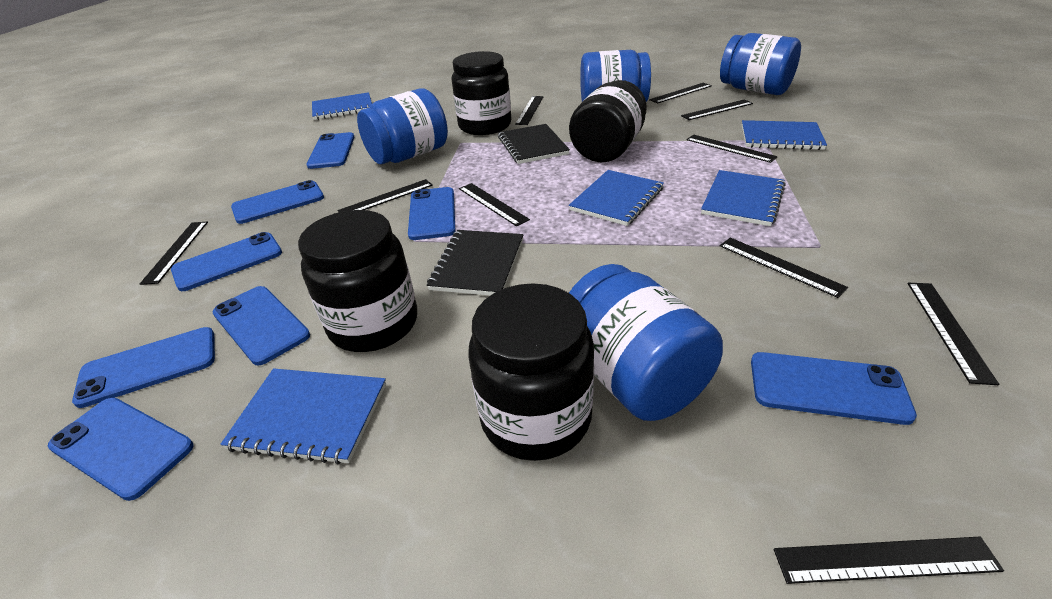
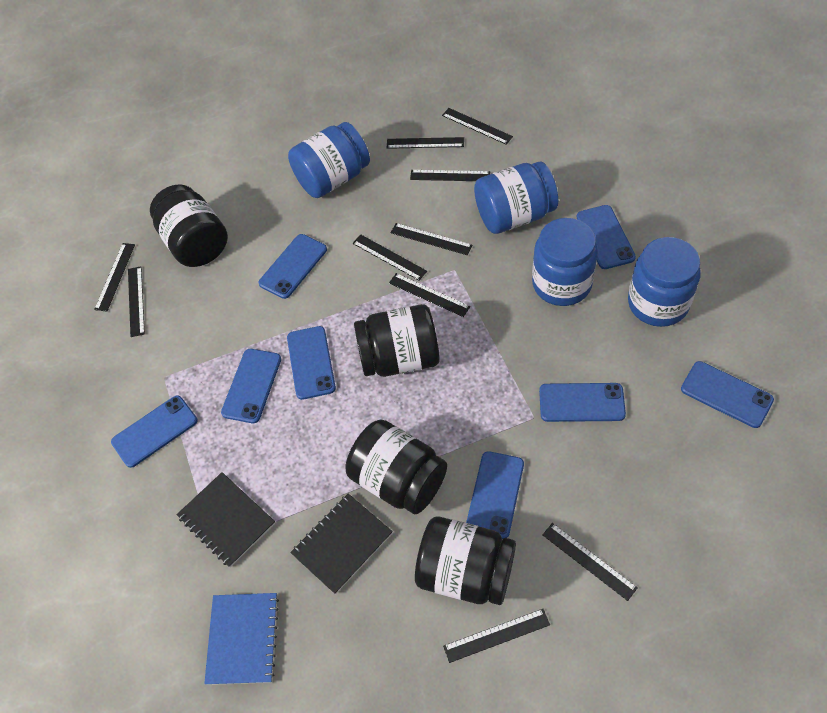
blue notebook: [220,368,386,465] [312,92,372,120] [569,170,664,226] [701,170,786,226] [742,120,827,150] = 5 -> [204,593,279,685] = 1

